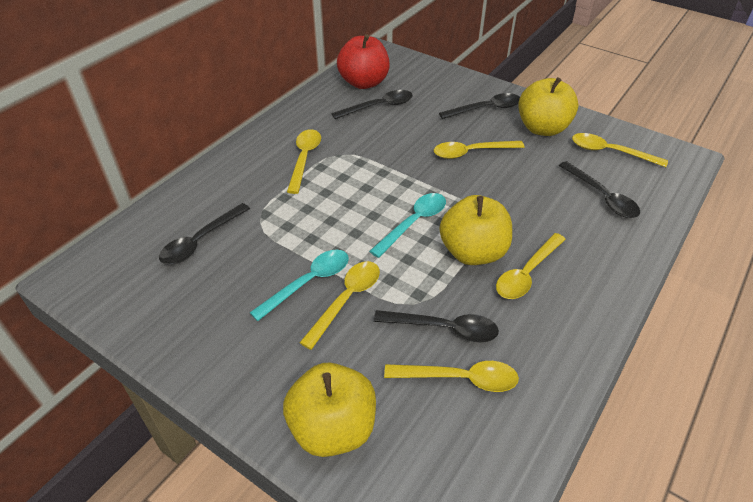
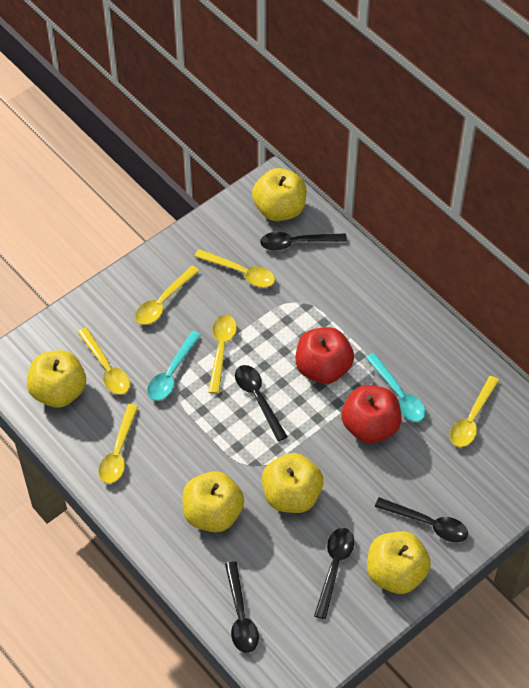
red apple: [337,34,390,89] = 1 -> [296,327,354,384] [341,385,402,443] = 2
yellow apple: [283,363,376,457] [440,195,512,265] [518,77,578,136] = 3 -> [27,350,86,408] [183,471,244,532] [252,168,307,221] [262,453,323,513] [367,531,431,594] = 5

